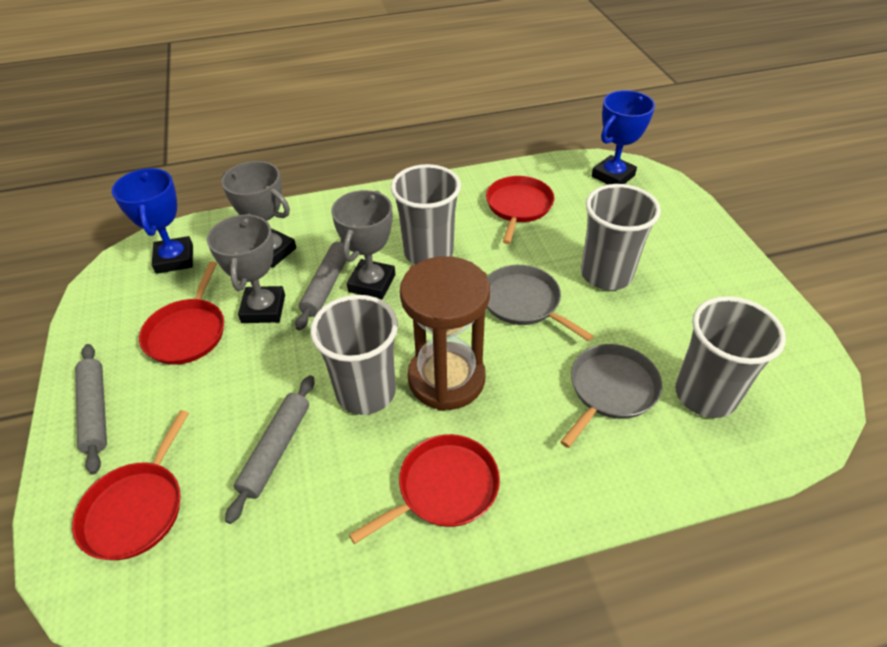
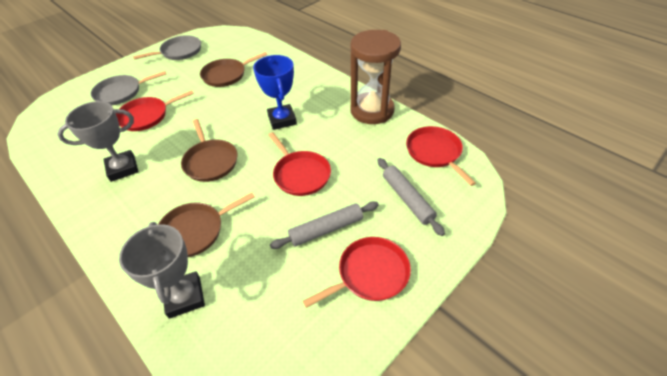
blue trophy: [112,168,193,274] [592,90,655,185] = 2 -> [253,55,297,130] = 1
brown pan: none = 0 -> [158,193,255,257] [181,119,238,182] [200,52,267,87] = 3
grey cup: [310,295,398,415] [391,164,461,265] [581,184,661,290] [675,296,786,418] = 4 -> none = 0
grey rolling pin: [75,344,107,475] [225,375,314,524] [295,240,350,331] = 3 -> [270,201,379,249] [378,158,445,236] = 2
grey trophy: [207,214,285,323] [221,161,296,268] [331,190,395,299] = 3 -> [58,101,138,182] [119,222,205,319] = 2

